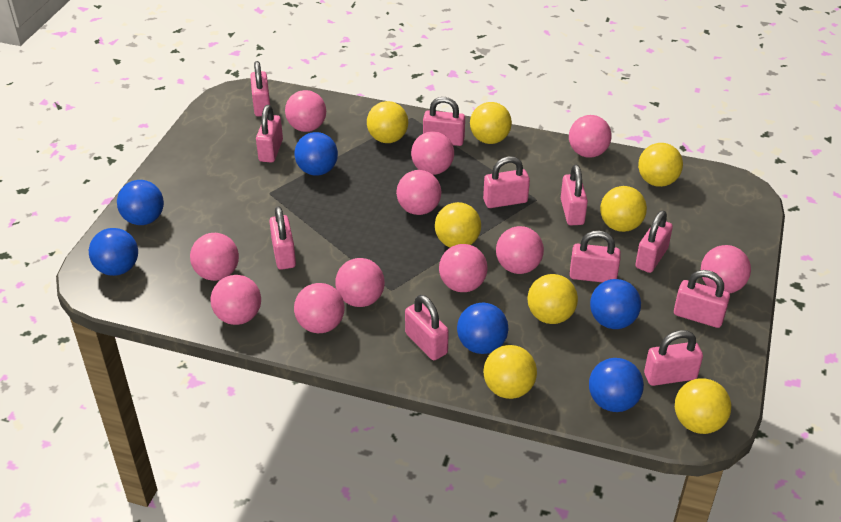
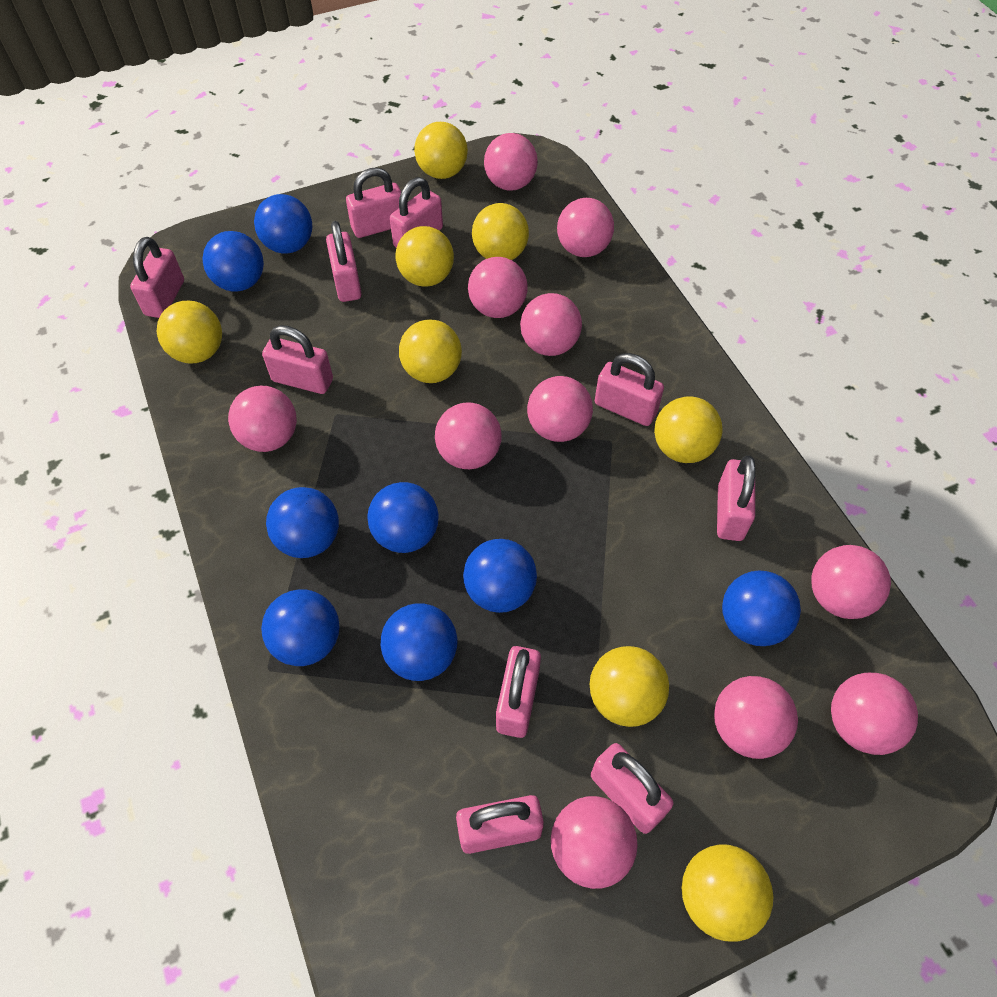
blue ball: [89,228,138,276] [117,180,164,225] [294,132,338,176] [457,303,509,354] [589,358,644,412] [590,279,641,329] = 6 -> [202,231,264,291] [254,194,312,253] [261,589,339,666] [266,487,339,558] [367,482,439,553] [381,603,457,681] [463,539,537,613] [722,570,801,646] = 8
pink padlock: [250,61,270,117] [256,105,283,163] [269,206,296,270] [405,295,449,360] [423,97,465,146] [483,156,530,208] [561,165,588,225] [570,231,621,283] [635,211,673,273] [644,330,703,386] [674,270,730,328] = 11 -> [130,237,184,318] [262,325,333,394] [326,221,362,302] [346,168,401,238] [390,177,443,248] [456,795,544,854] [496,646,541,738] [591,743,674,834] [595,353,664,426] [717,456,755,541] = 10

